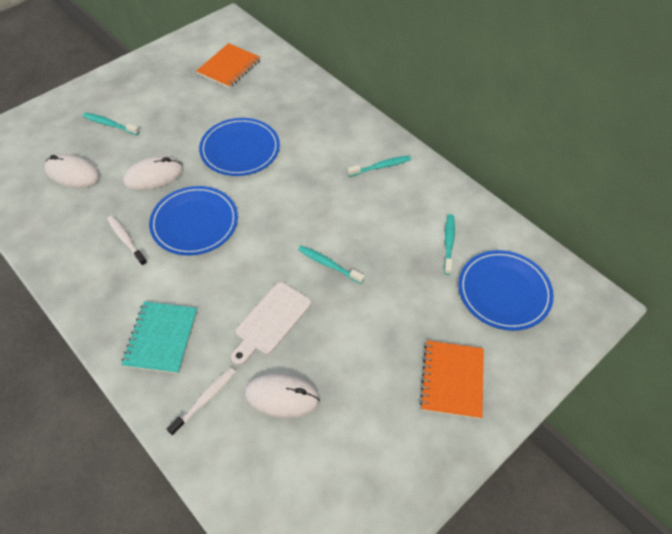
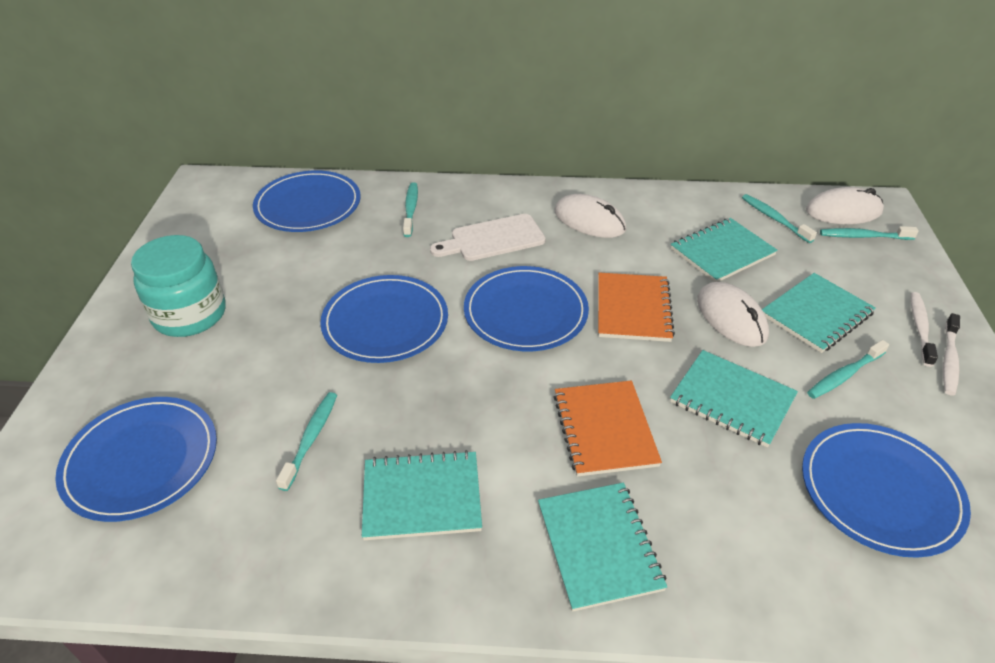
blue plate: [149,186,238,256] [199,118,280,176] [459,250,554,331] = 3 -> [55,397,217,522] [253,170,361,232] [320,275,448,363] [464,266,589,351] [802,423,971,558] = 5
turquoise jar: none = 0 -> [131,235,226,337] = 1
turquoise notebook: [121,301,197,374] = 1 -> [362,450,482,540] [538,483,667,612] [670,350,798,448] [671,218,778,282] [762,273,876,353] = 5
turquoise toothbrush: [83,113,140,135] [298,245,365,284] [347,156,411,177] [444,214,455,275] = 4 -> [276,392,337,491] [403,182,418,237] [742,194,817,243] [807,340,889,399] [820,226,919,240] = 5

